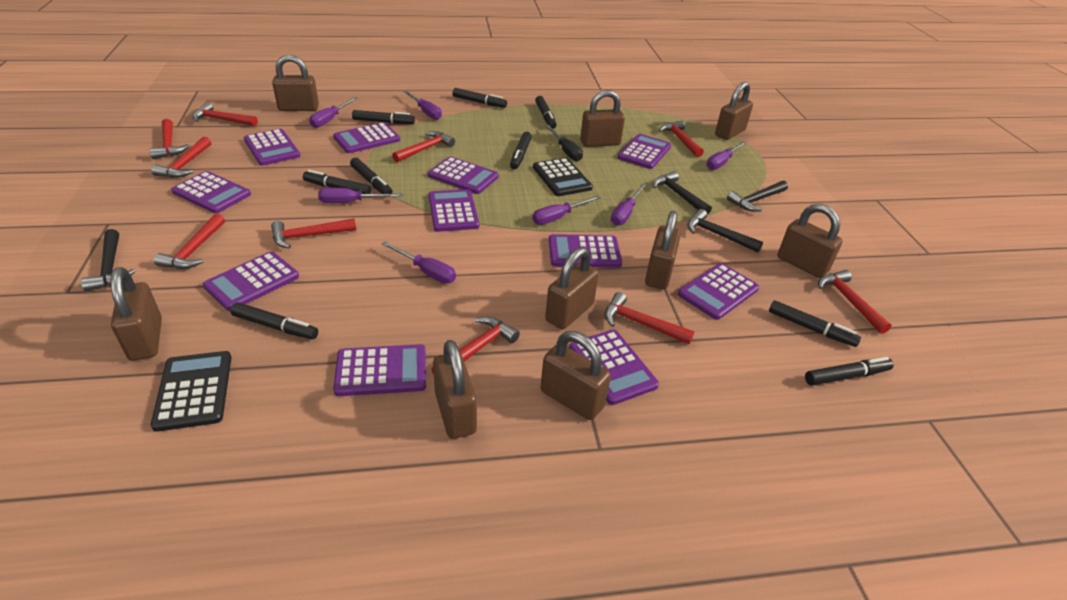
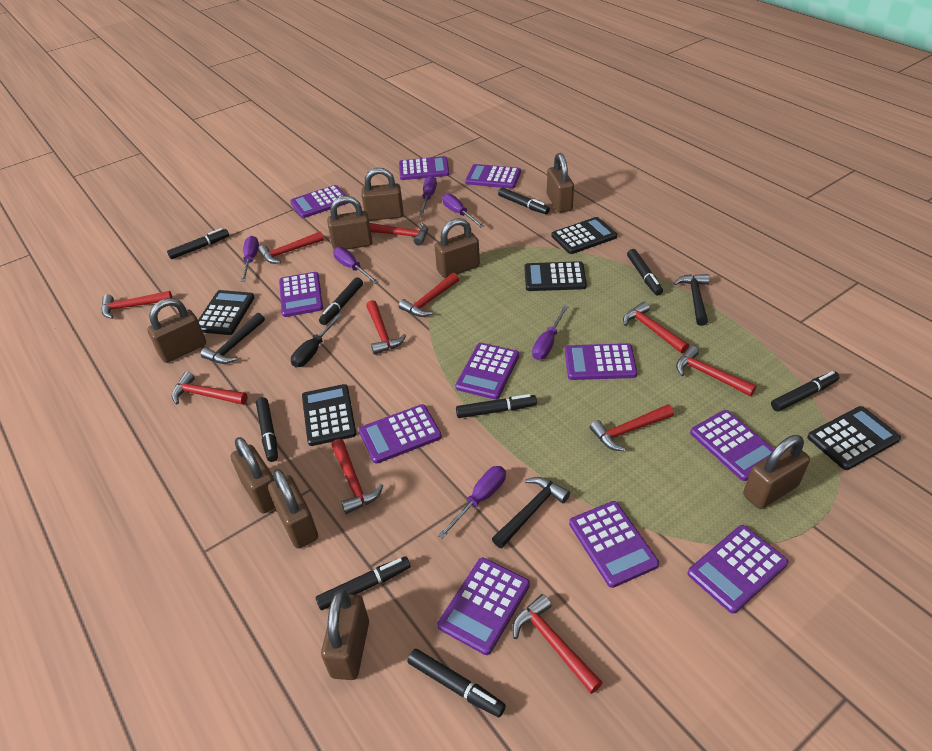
black calculator: [150,351,232,432] [533,157,593,196] = 2 -> [198,290,255,335] [302,384,357,446] [524,261,587,291] [551,217,617,254] [807,406,901,470] = 5
black hammer: [81,229,135,292] [653,171,712,215] [687,209,763,252] [727,181,788,211] = 4 -> [200,313,265,364] [492,477,570,548] [673,274,709,326] = 3
purple screwdriver: [309,97,358,128] [318,188,403,203] [381,241,456,284] [403,90,442,120] [532,195,601,225] [611,183,646,226] [706,141,747,170] = 7 -> [241,236,259,282] [333,247,379,284] [419,176,437,215] [438,466,506,539] [442,193,484,227] [532,305,569,360] = 6
red hammer: [149,119,189,159] [152,137,211,178] [154,214,225,269] [193,102,258,126] [271,218,356,249] [392,131,455,162] [431,317,520,375] [604,292,695,344] [659,120,704,157] [818,270,891,334] = 10 -> [101,291,172,319] [171,372,248,405] [258,232,324,264] [331,439,383,514] [366,300,406,355] [370,223,428,246] [399,273,459,317] [513,594,603,694] [590,404,674,451] [623,302,689,353] [676,346,757,396] = 11

